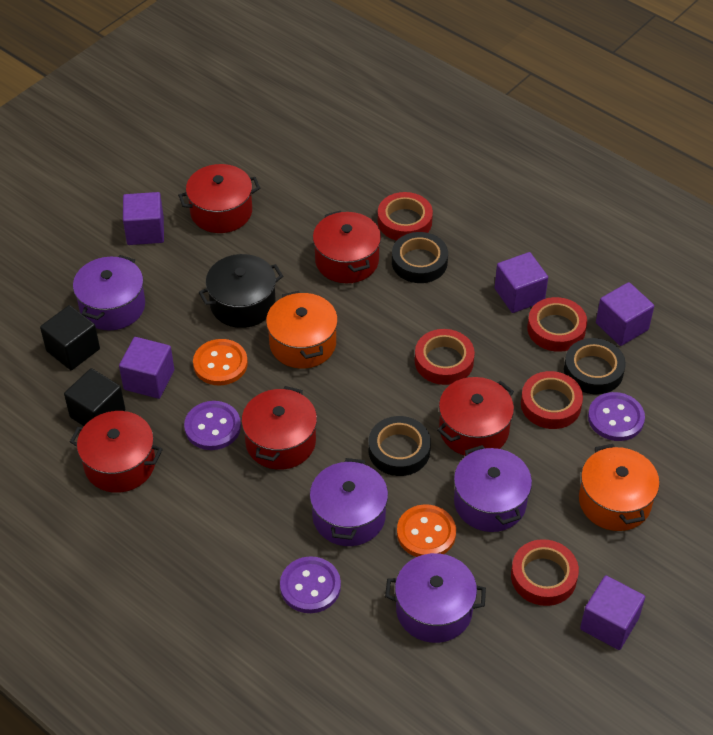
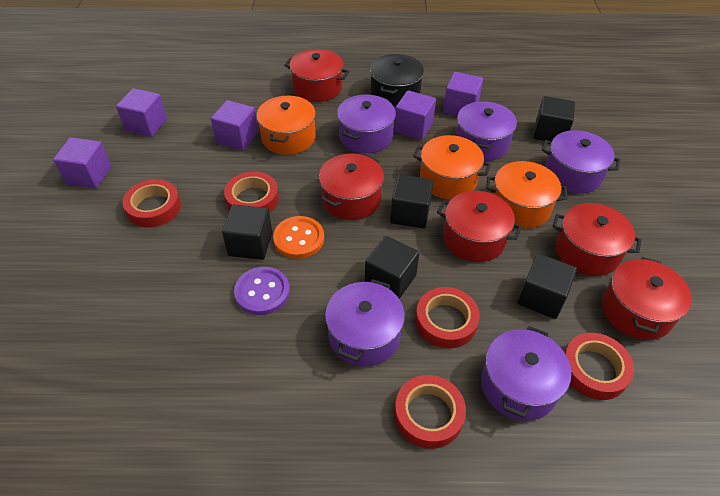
black cube: [40,305,100,370] [64,368,125,426] = 2 -> [222,204,272,260] [365,236,419,299] [390,174,434,229] [518,253,577,319] [533,96,575,141] = 5
black tape: [368,416,431,476] [392,232,448,283] [564,338,626,394] = 3 -> none = 0
orange button: [193,339,248,385] [397,504,456,557] = 2 -> [273,216,324,259] = 1
orange pot: [266,291,338,369] [579,444,660,531] = 2 -> [257,96,316,155] [413,135,491,199] [486,161,568,229] = 3
purple button: [184,401,241,450] [280,556,341,613] [588,392,645,441] = 3 -> [234,267,290,315] = 1
purple pot: [73,255,145,331] [310,458,388,546] [385,553,486,643] [454,445,532,532] = 4 -> [325,279,405,367] [337,95,396,153] [455,101,517,161] [481,326,571,421] [542,130,620,194] = 5

